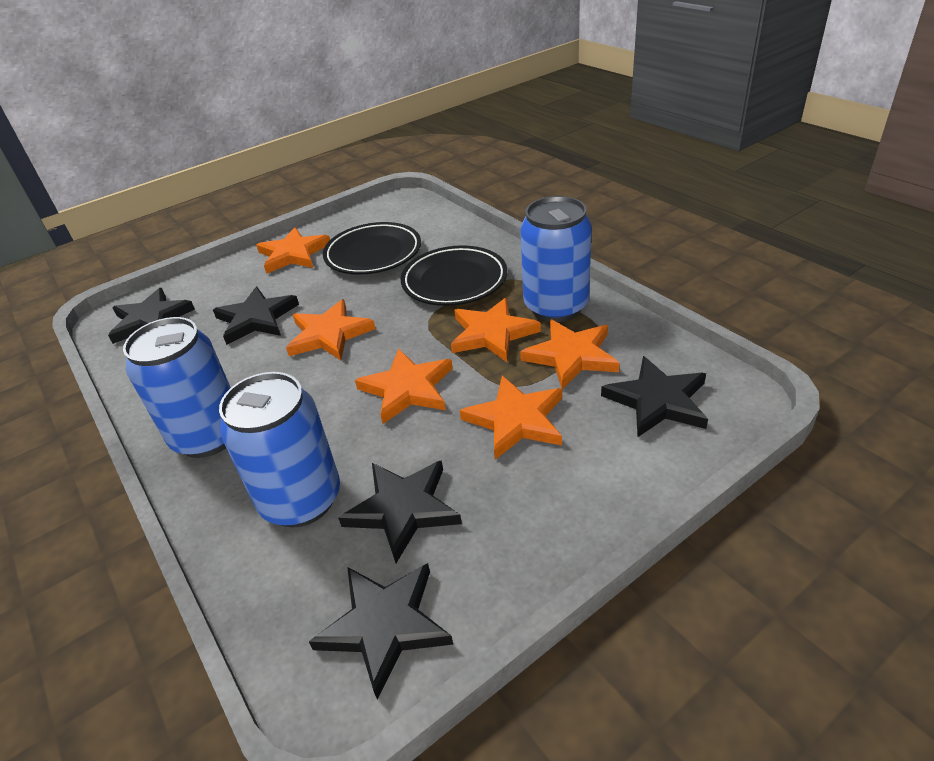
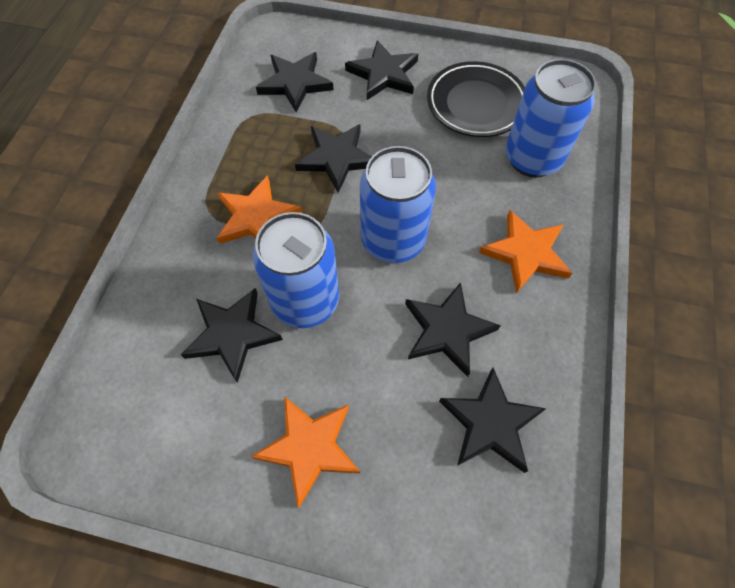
black plate: [323,222,421,275] [401,245,507,306] = 2 -> [427,61,525,137] = 1
black star: [108,288,195,344] [213,287,299,345] [309,563,453,700] [338,460,462,563] [601,356,708,437] = 5 -> [181,288,283,383] [256,52,334,113] [295,124,372,193] [345,40,418,100] [405,282,501,377] [439,368,546,473] = 6
orange star: [256,227,330,274] [286,299,375,361] [355,349,453,424] [451,298,541,362] [460,376,562,460] [520,319,620,390] = 6 -> [217,175,302,244] [251,397,360,508] [479,210,572,293] = 3

